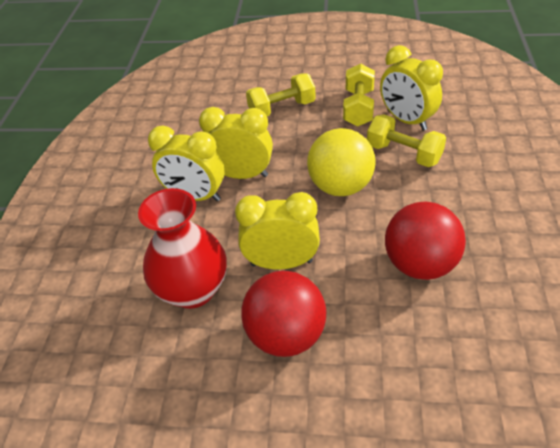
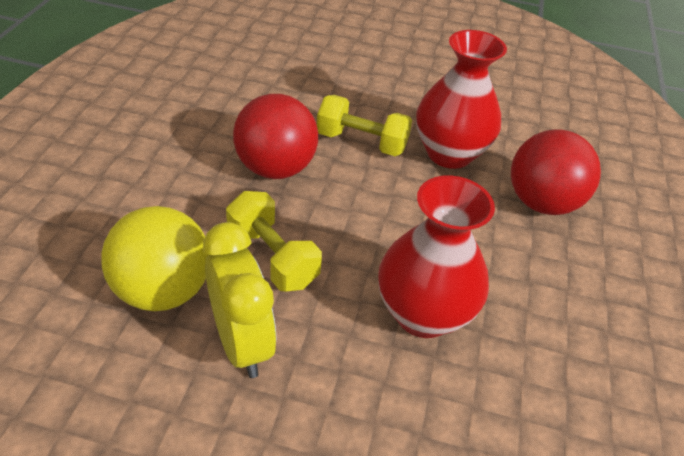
red vase: [138,188,227,309] = 1 -> [378,175,495,338] [416,30,507,169] = 2
yellow clock: [148,125,225,201] [199,107,273,179] [235,192,320,270] [380,45,443,131] = 4 -> [203,222,276,378] = 1
yellow dumbbell: [246,73,316,116] [343,64,375,127] [367,114,446,167] = 3 -> [226,191,322,291] [317,95,412,156] = 2

